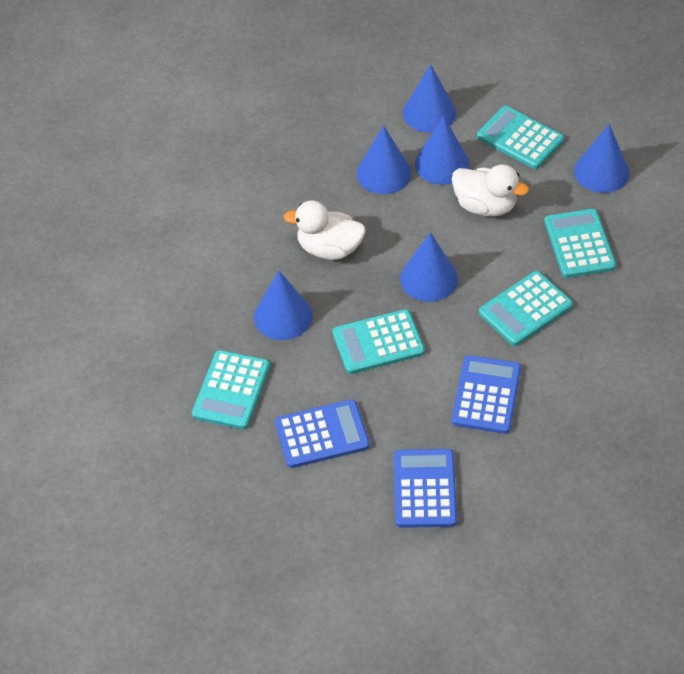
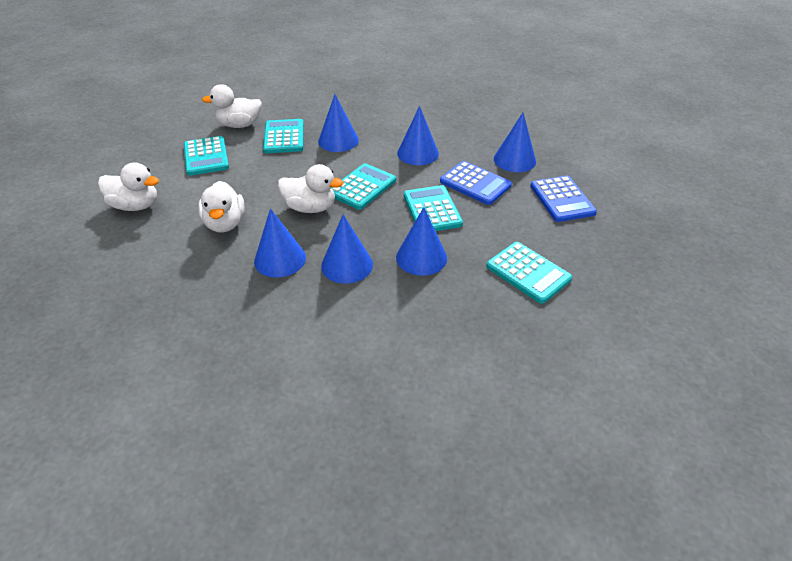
blue calculator: [275,399,370,468] [394,449,457,528] [452,355,521,434] = 3 -> [440,161,512,205] [530,176,597,222] = 2
white duck: [284,201,366,260] [452,165,529,217] = 2 -> [98,162,159,211] [198,181,245,233] [202,84,262,128] [278,164,343,213] = 4

